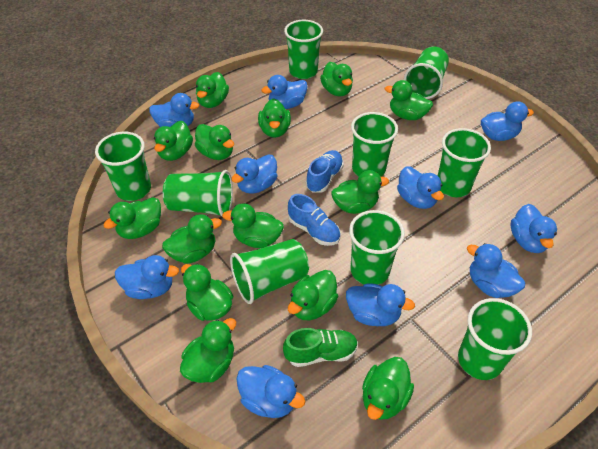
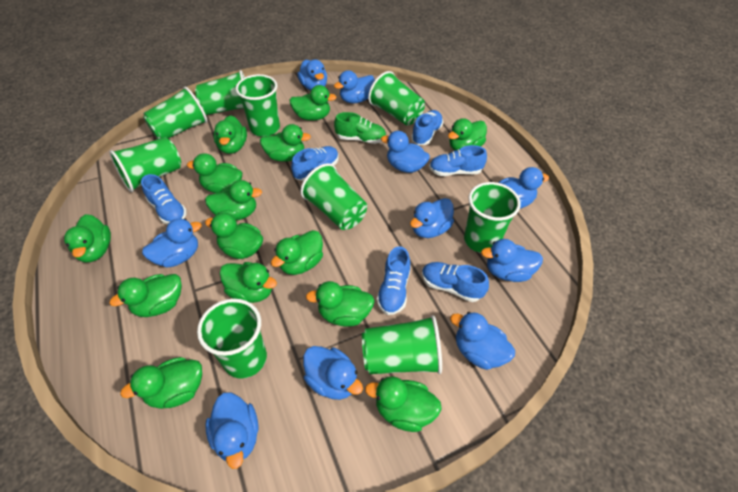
blue shoe: [288,194,340,246] [306,150,344,193] = 2 -> [141,174,187,225] [291,146,339,181] [377,246,410,315] [411,110,443,145] [422,262,489,302] [429,145,487,176] = 6

